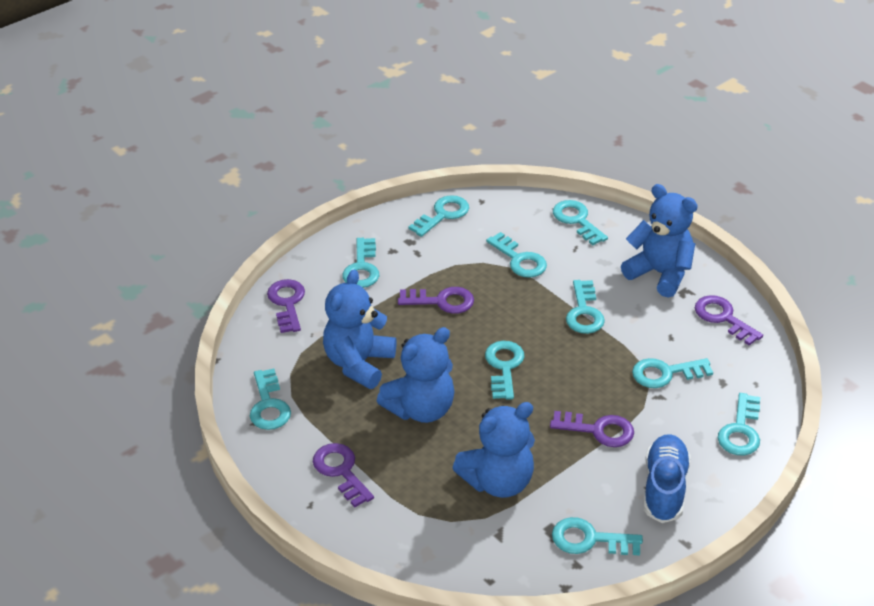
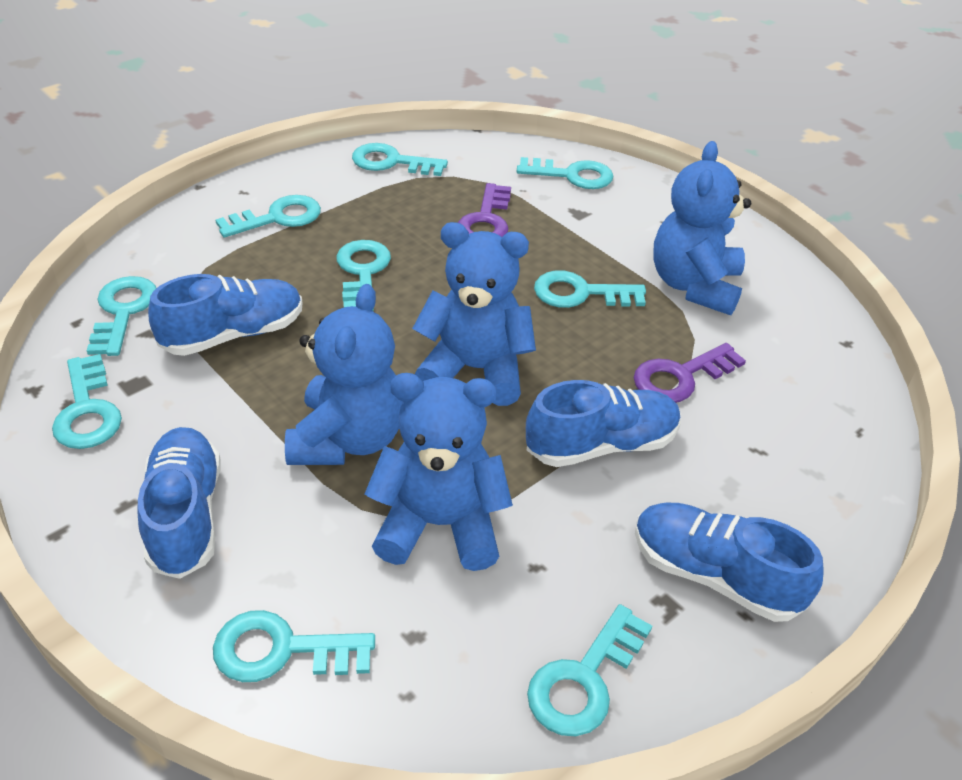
blue shoe: [644,434,691,523] = 1 -> [137,427,221,579] [148,274,303,356] [526,380,681,467] [635,503,824,622] = 4
purple key: [267,279,305,333] [313,443,374,507] [398,287,474,314] [550,411,634,447] [695,295,763,346] = 5 -> [458,183,511,237] [634,343,746,403] = 2
turquoise key: [250,369,291,430] [342,238,379,288] [408,195,469,237] [485,341,525,400] [486,232,547,278] [552,517,643,555] [553,200,608,245] [566,280,605,334] [632,358,713,388] [718,393,760,455] = 10 -> [52,354,122,449] [87,276,156,356] [213,610,375,682] [216,195,321,238] [336,240,391,311] [352,143,448,176] [517,157,614,189] [527,604,652,736] [534,270,646,308] = 9

